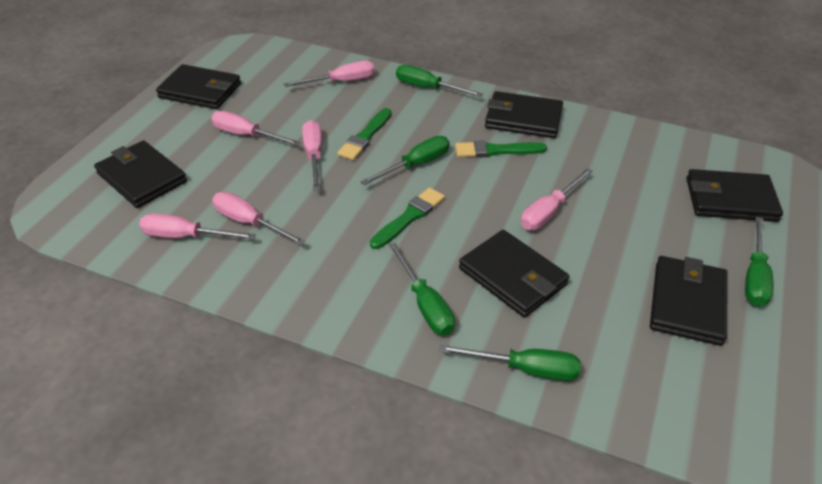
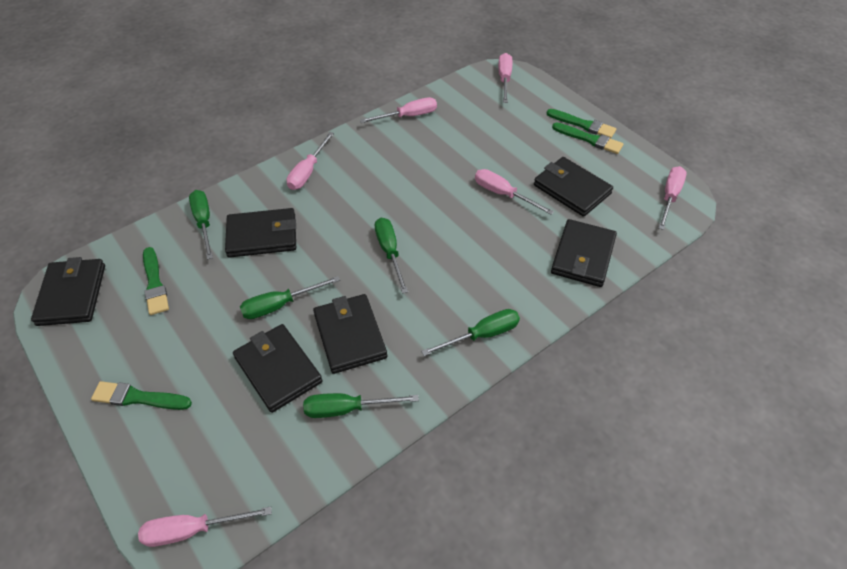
green brush: [337,108,392,160] [370,188,445,249] [455,140,547,158] = 3 -> [91,381,192,410] [143,247,169,315] [546,109,616,139] [552,123,624,154] = 4

